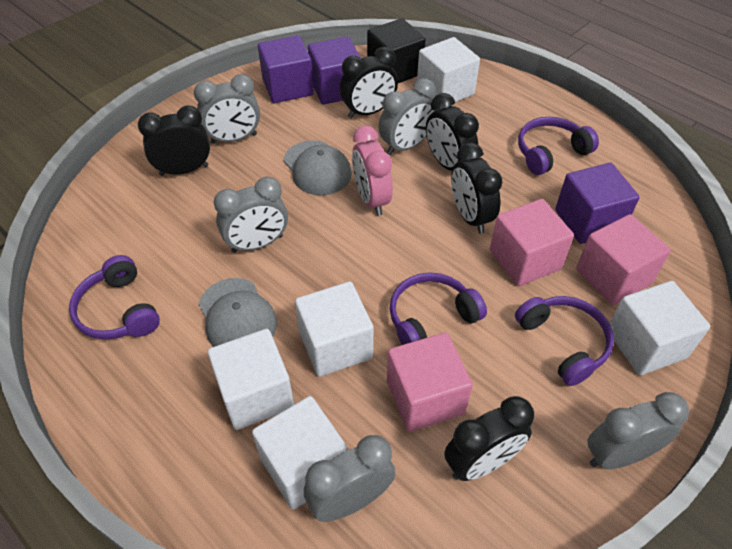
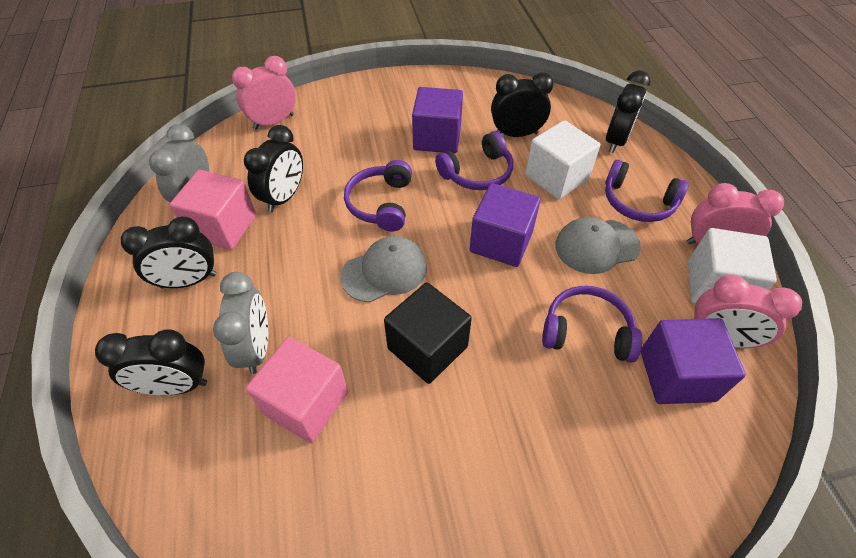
grey clock: [194,74,260,144] [214,177,288,253] [304,435,396,522] [378,78,436,155] [588,392,689,469] = 5 -> [149,124,209,202] [213,272,268,374] = 2
pink clock: [352,126,393,216] = 1 -> [232,56,296,130] [687,183,784,244] [694,275,802,349] = 3
pink cube: [387,333,473,432] [490,199,574,286] [576,214,671,305] = 3 -> [170,170,256,250] [246,337,348,443] = 2
white cube: [208,329,294,430] [252,396,348,510] [295,282,373,377] [417,37,480,102] [610,281,710,375] = 5 -> [525,120,600,199] [688,228,777,304] = 2

